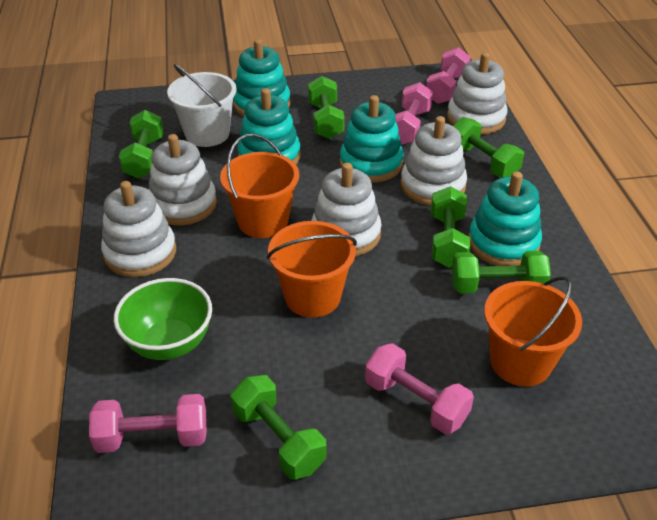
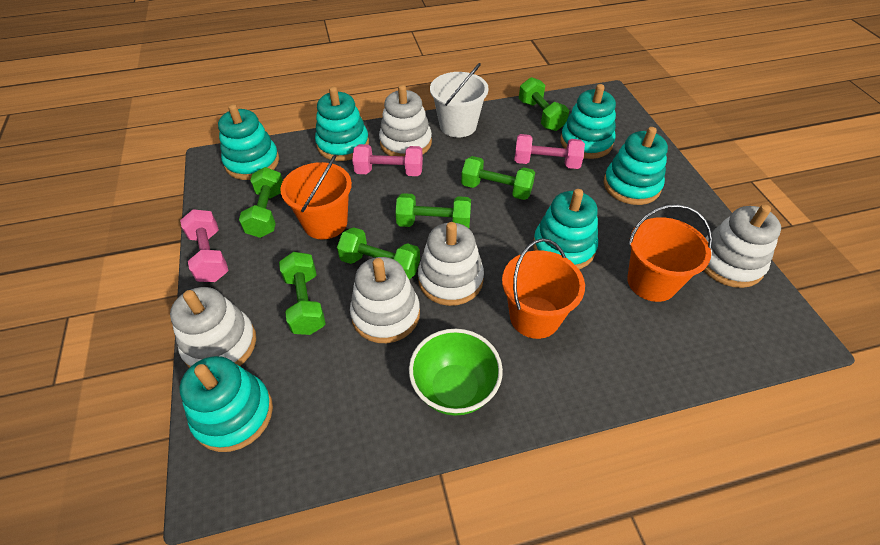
pink dumbbell: [89,394,207,453] [365,343,474,434] [395,82,433,145] [426,47,471,104] = 4 -> [180,209,229,282] [352,144,423,176] [514,134,585,169] = 3
turquoise stacking toy: [233,39,291,117] [238,88,301,164] [340,95,404,182] [468,171,542,266] = 4 -> [180,356,273,452] [218,104,279,180] [315,86,369,161] [533,189,598,269] [560,84,616,159] [604,127,668,205] = 6

